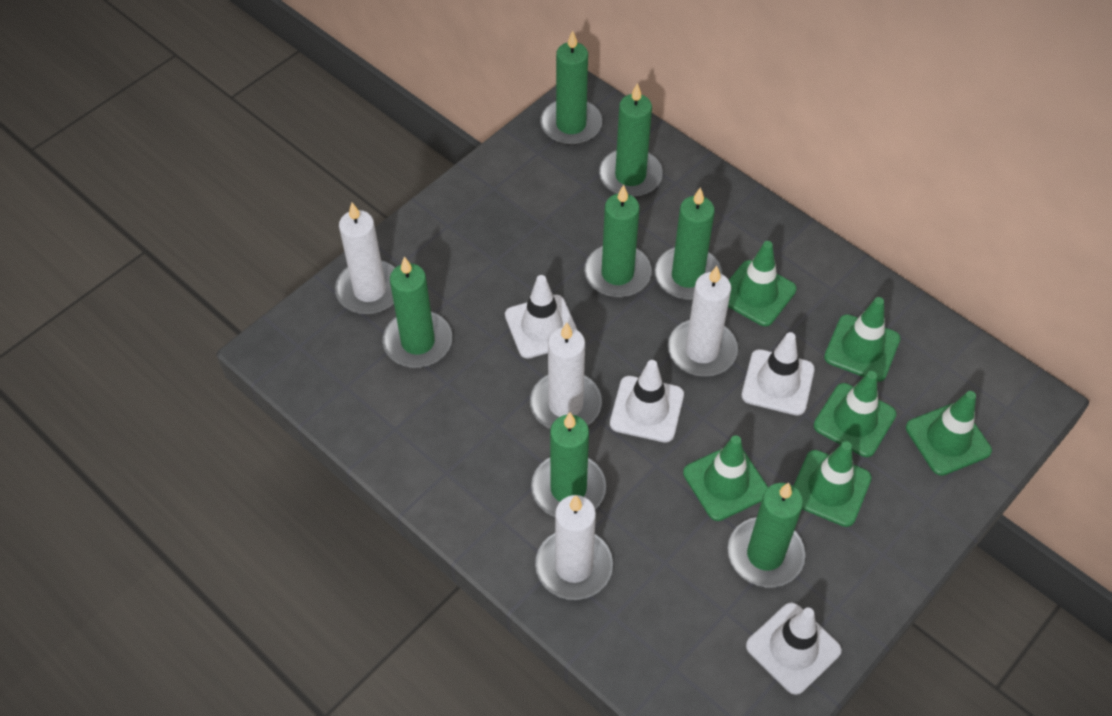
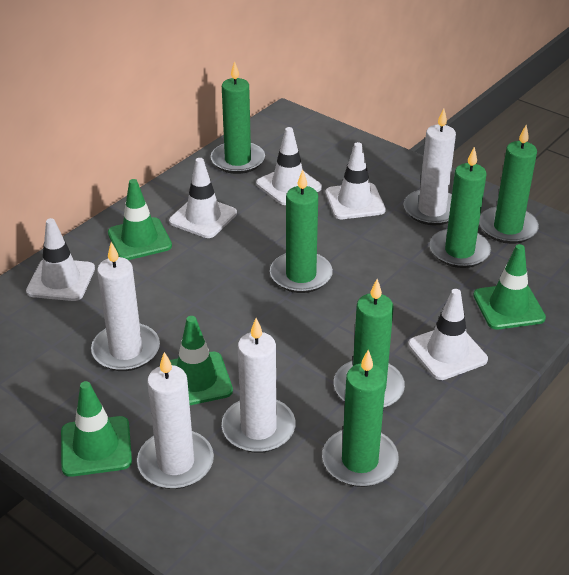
green candle: [382,257,452,368] [531,413,606,517] [540,30,602,145] [584,185,652,298] [599,83,663,197] [655,187,722,300] [728,483,805,587] = 7 -> [211,61,265,174] [270,170,333,293] [322,350,399,487] [334,279,405,409] [430,147,491,268] [479,125,539,244] = 6
green traffic cone: [683,435,768,521] [728,241,797,326] [794,441,872,527] [814,371,896,457] [824,297,900,382] [906,391,992,476] = 6 -> [61,381,132,477] [108,179,172,260] [170,316,233,405] [473,244,546,330] = 4
white traffic cone: [505,275,577,359] [610,360,684,443] [742,332,815,416] [746,602,842,695] = 4 -> [26,218,95,301] [169,158,237,238] [256,127,322,205] [325,142,386,219] [408,289,488,380] = 5

